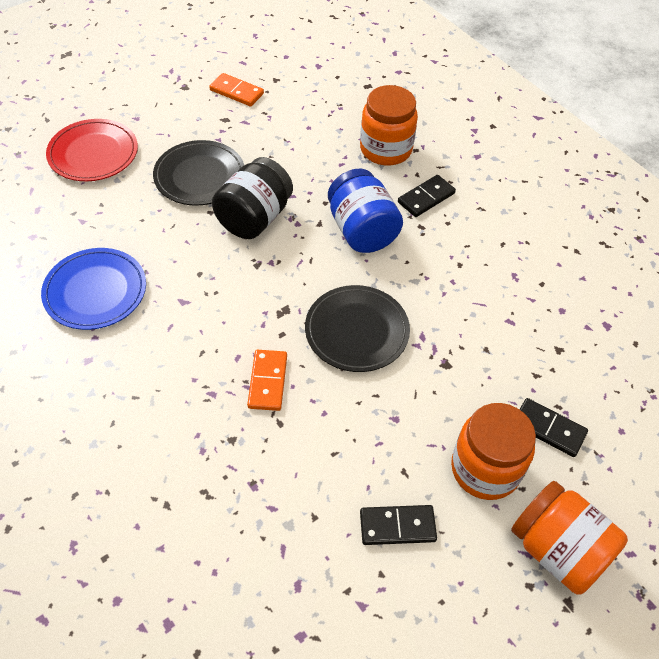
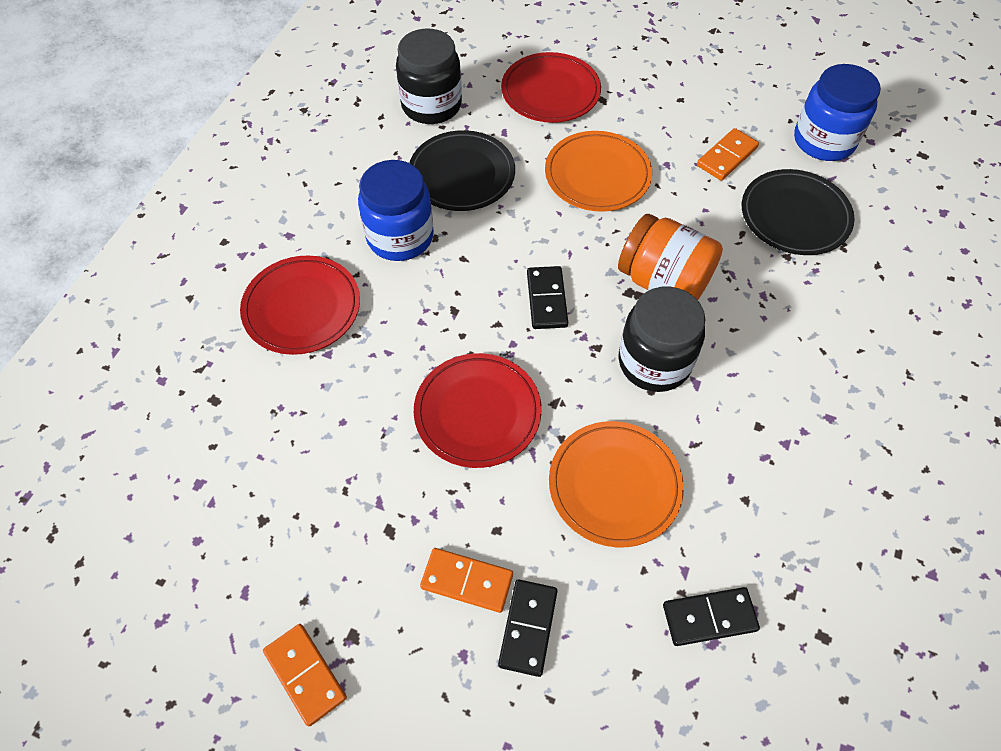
black jar: [212,157,293,239] = 1 -> [396,29,462,124] [618,287,706,392] = 2
blue jar: [328,168,403,253] = 1 -> [358,160,434,261] [794,64,881,161] = 2
blue plate: [41,248,146,330] = 1 -> none = 0
orange domino: [209,73,264,106] [247,350,287,411] = 2 -> [263,624,347,726] [420,548,513,613] [697,128,759,181] = 3
orange jar: [360,85,418,166] [451,403,536,500] [511,481,628,594] = 3 -> [618,214,723,300] = 1
orange plate: none = 0 -> [545,131,652,212] [549,421,684,547] = 2
red plate: [46,119,138,181] = 1 -> [240,256,360,355] [414,353,542,468] [501,52,601,123] = 3

